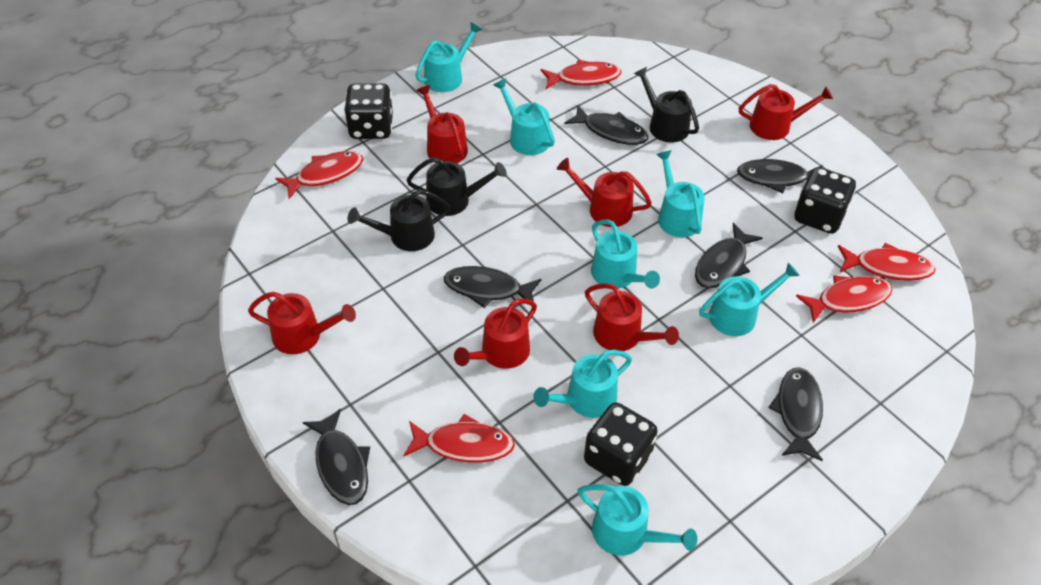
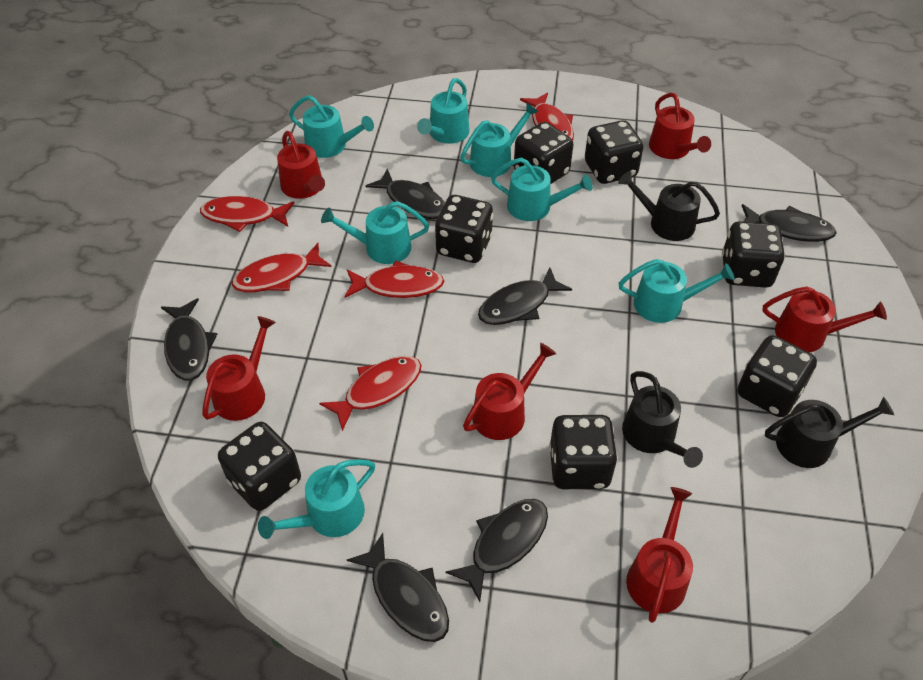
black dice: [344,83,393,139] [584,402,658,486] [794,167,856,234] = 3 -> [218,422,301,511] [435,195,493,263] [514,122,573,184] [549,415,618,489] [585,120,644,184] [722,221,785,288] [738,335,817,417] = 7

